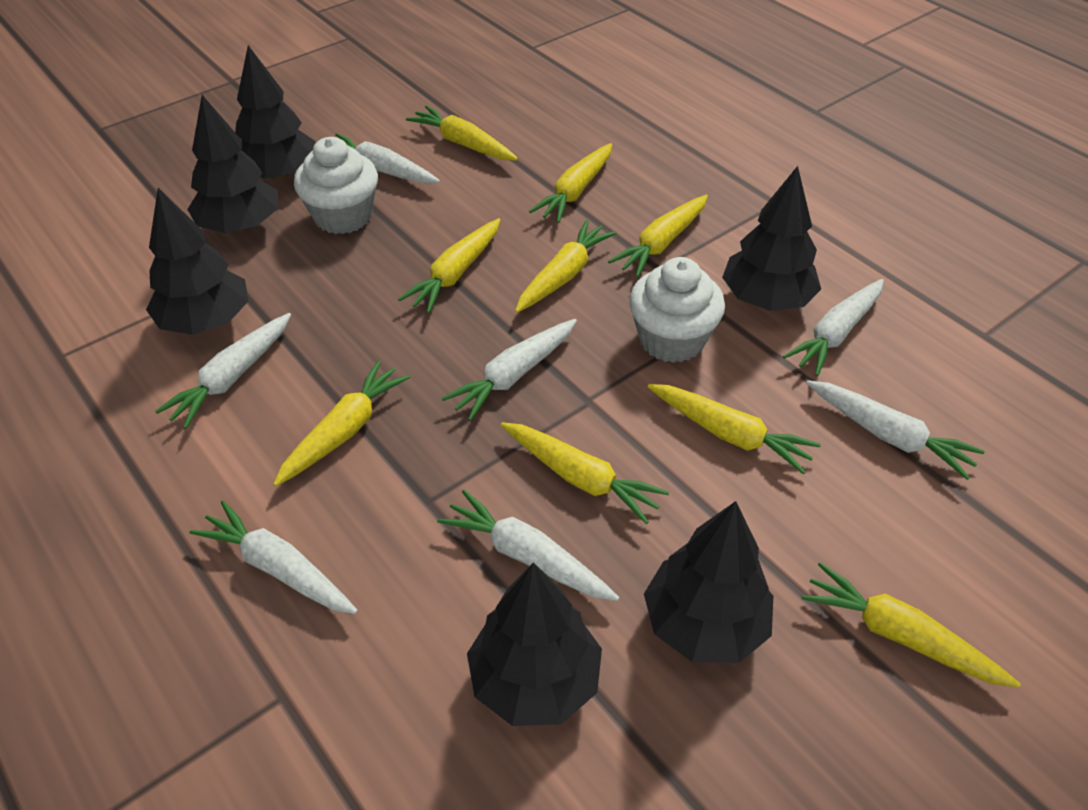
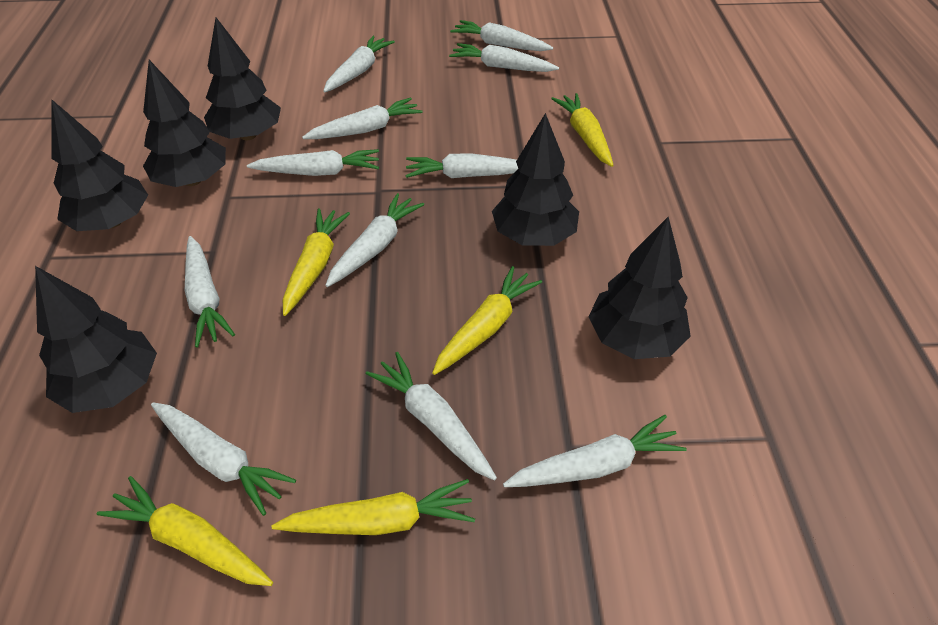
white carrot: [155,313,291,429] [189,500,358,614] [335,133,440,184] [437,490,620,601] [442,319,577,421] [783,279,884,376] [806,380,984,480] = 7 -> [151,402,296,516] [185,236,235,348] [247,149,379,176] [302,97,423,139] [323,36,395,92] [325,193,424,287] [366,352,497,481] [405,153,518,178] [449,43,559,72] [450,20,553,51] [503,415,687,487] = 11
white cupcake: [294,137,378,234] [629,257,725,363] = 2 -> none = 0
yellow carrot: [273,360,410,486] [398,218,500,313] [406,105,518,160] [501,422,669,524] [515,220,616,313] [529,143,612,223] [608,195,708,277] [648,384,821,475] [801,562,1021,688] = 9 -> [97,476,273,586] [272,479,475,535] [283,208,350,316] [432,266,542,375] [551,93,614,167] = 5

